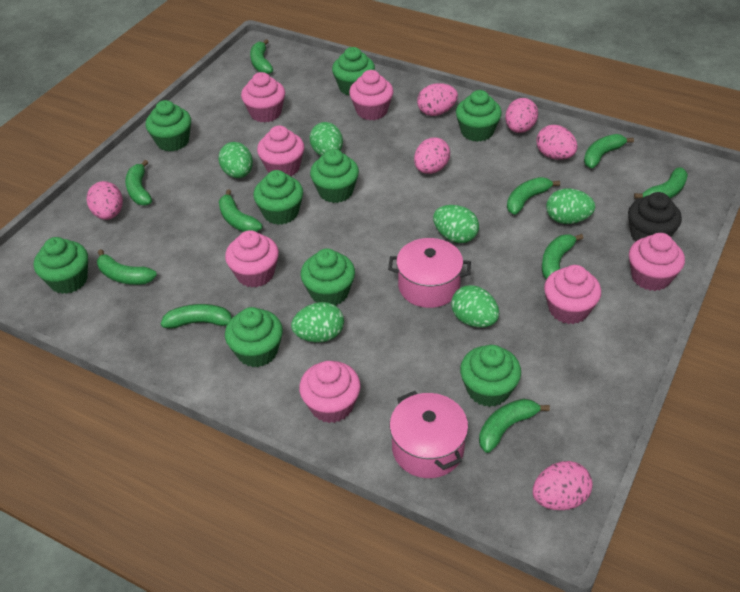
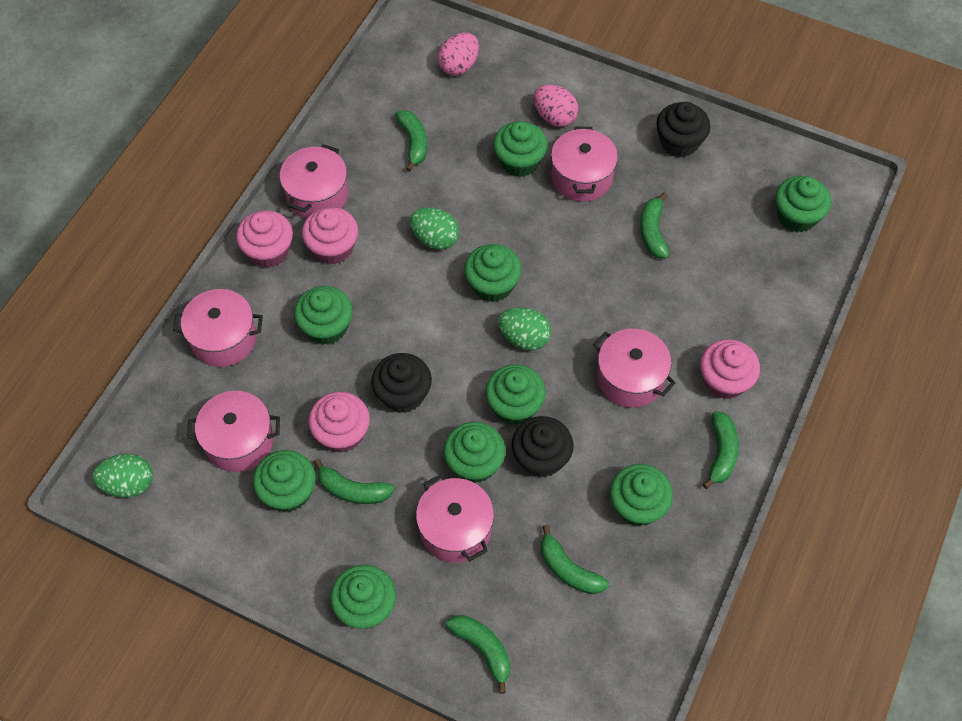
black cupcake: [628,192,682,242] = 1 -> [371,353,432,413] [512,416,573,478] [657,102,710,158] = 3
green banana: [97,249,157,285] [125,160,152,206] [161,304,232,329] [219,189,263,232] [250,39,273,74] [479,399,550,453] [507,177,560,215] [542,234,583,280] [584,134,634,168] [634,167,688,199] = 10 -> [314,459,394,504] [395,110,427,172] [446,615,511,694] [541,525,609,594] [640,193,669,258] [703,411,739,489] = 6
green egg: [218,142,253,178] [291,302,344,342] [310,122,343,156] [433,205,479,243] [451,285,499,328] [546,189,595,224] = 6 -> [92,454,153,498] [409,207,459,250] [498,307,551,351] = 3
pink cupcake: [225,230,279,287] [241,72,285,123] [257,126,304,176] [299,361,361,423] [349,70,393,120] [544,265,601,324] [629,233,685,291] = 7 -> [236,210,293,268] [302,207,358,264] [308,392,370,453] [700,339,760,399] = 4
pink egg: [87,181,123,220] [414,137,450,174] [417,83,458,116] [505,98,538,133] [533,461,593,510] [536,125,578,160] = 6 -> [438,33,479,76] [534,85,578,127] = 2
pink pot: [388,238,471,308] [390,391,468,478] = 2 -> [173,289,263,367] [187,391,280,472] [280,144,348,219] [416,474,494,562] [551,126,618,202] [593,328,676,408] = 6

